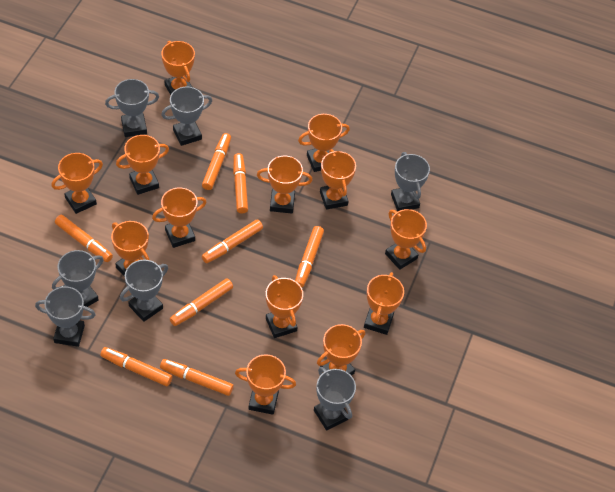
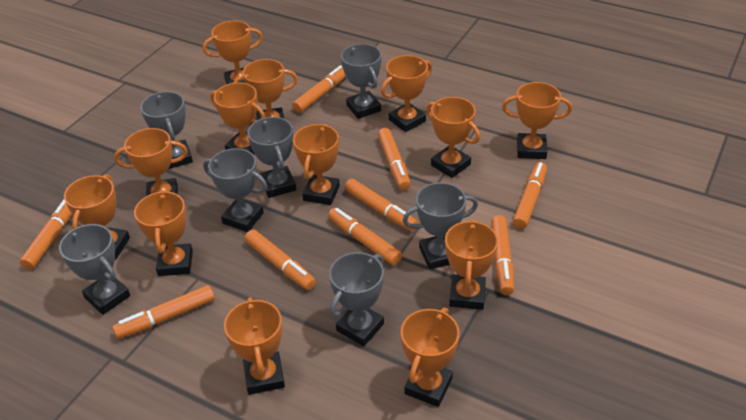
orange marker: [55,215,113,262] [100,347,173,386] [160,359,234,396] [170,278,233,326] [202,133,231,190] [202,219,263,263] [233,153,248,214] [295,226,324,287] = 8 -> [20,200,72,269] [112,285,215,339] [245,230,316,290] [292,65,346,113] [328,208,402,265] [344,179,418,231] [378,128,411,190] [491,215,514,295] [513,162,547,229] = 9

